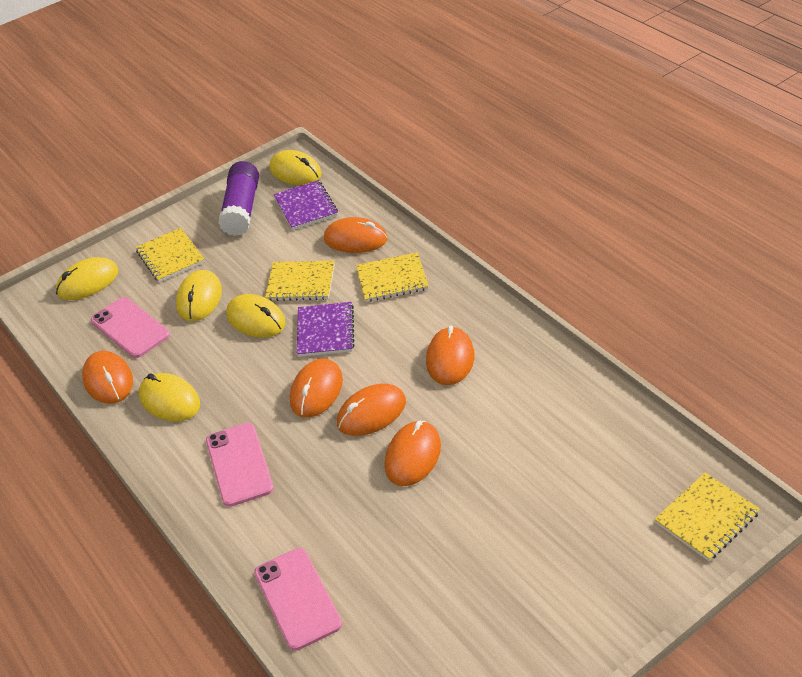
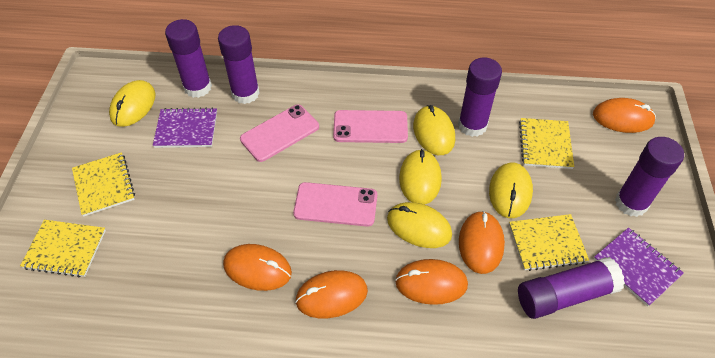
orange mouse: [82,351,133,404] [290,358,343,418] [324,217,388,253] [337,384,406,436] [385,421,441,486] [426,325,474,385] = 6 -> [223,244,292,291] [295,270,368,318] [395,259,468,305] [459,211,505,274] [593,98,656,133] = 5
purple glue stick: [218,161,259,236] = 1 -> [165,19,212,98] [218,25,260,104] [458,58,502,137] [518,257,625,319] [615,137,684,217] = 5

